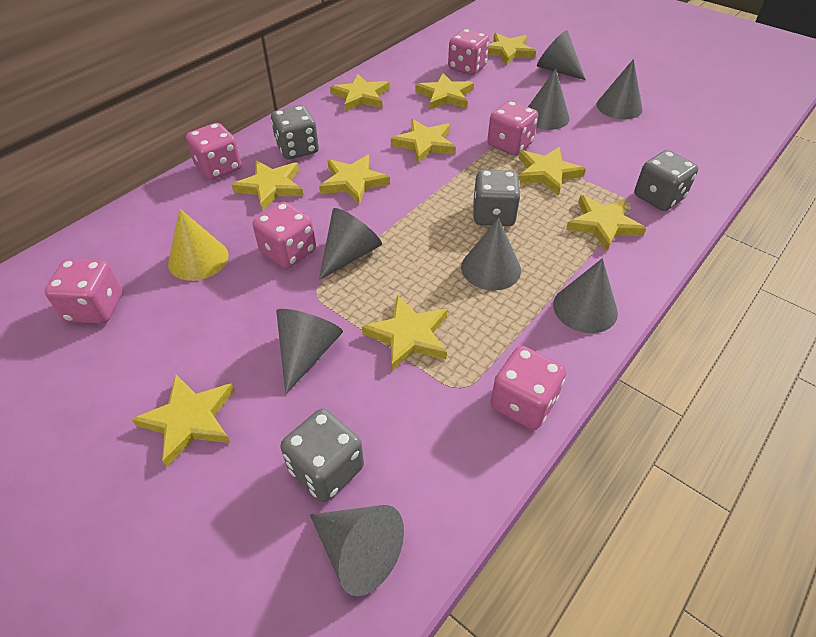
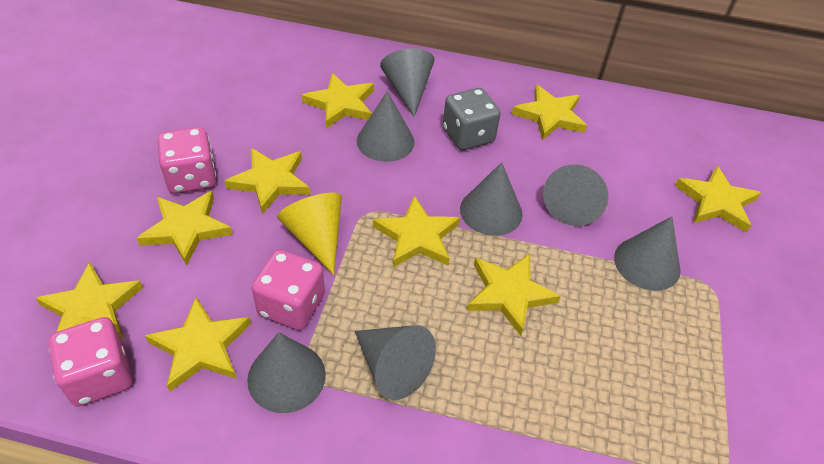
grey cone: [276,309,343,394] [310,505,404,596] [319,208,382,280] [461,218,521,291] [528,69,570,130] [537,30,586,80] [553,258,618,333] [596,59,643,119] = 8 -> [247,332,326,413] [355,325,436,400] [357,91,415,162] [380,48,434,117] [460,162,523,236] [543,164,609,226] [614,216,681,291] = 7
grey dice: [271,105,319,159] [280,408,364,502] [473,170,521,226] [634,150,698,211] = 4 -> [443,88,501,150] = 1
pink dice: [44,259,123,324] [186,123,242,180] [253,202,316,269] [448,29,490,75] [487,101,538,156] [490,346,566,430] = 6 -> [48,317,133,406] [158,127,217,194] [252,250,325,330] = 3
yellow star: [132,374,234,468] [232,160,304,211] [319,155,390,205] [330,74,389,111] [362,295,448,372] [391,119,456,163] [415,73,474,110] [488,33,536,66] [519,147,586,196] [566,195,646,251] = 10 -> [36,262,143,339] [137,191,233,266] [145,297,251,392] [225,148,310,215] [302,73,374,128] [373,195,460,267] [467,254,561,336] [512,85,587,141] [675,166,761,233] = 9

